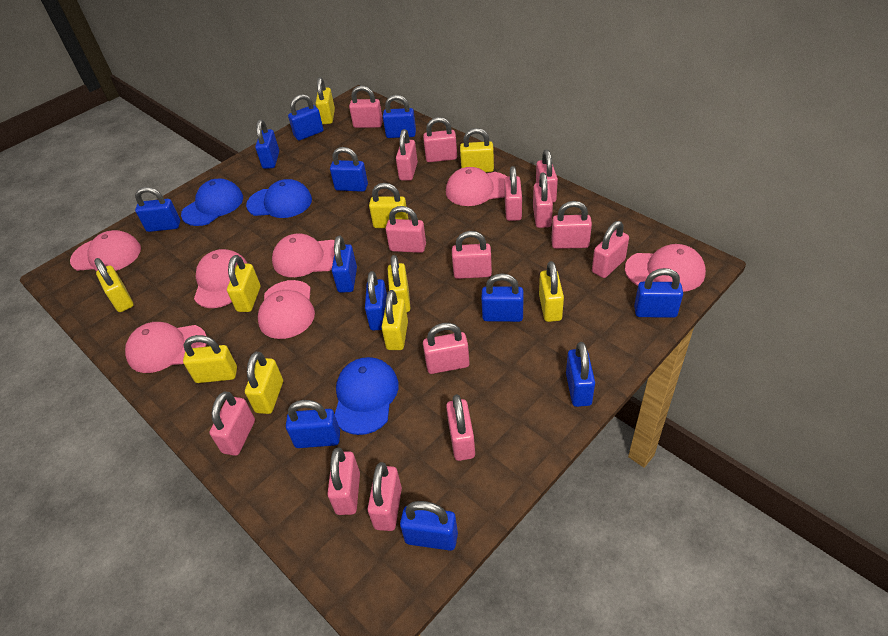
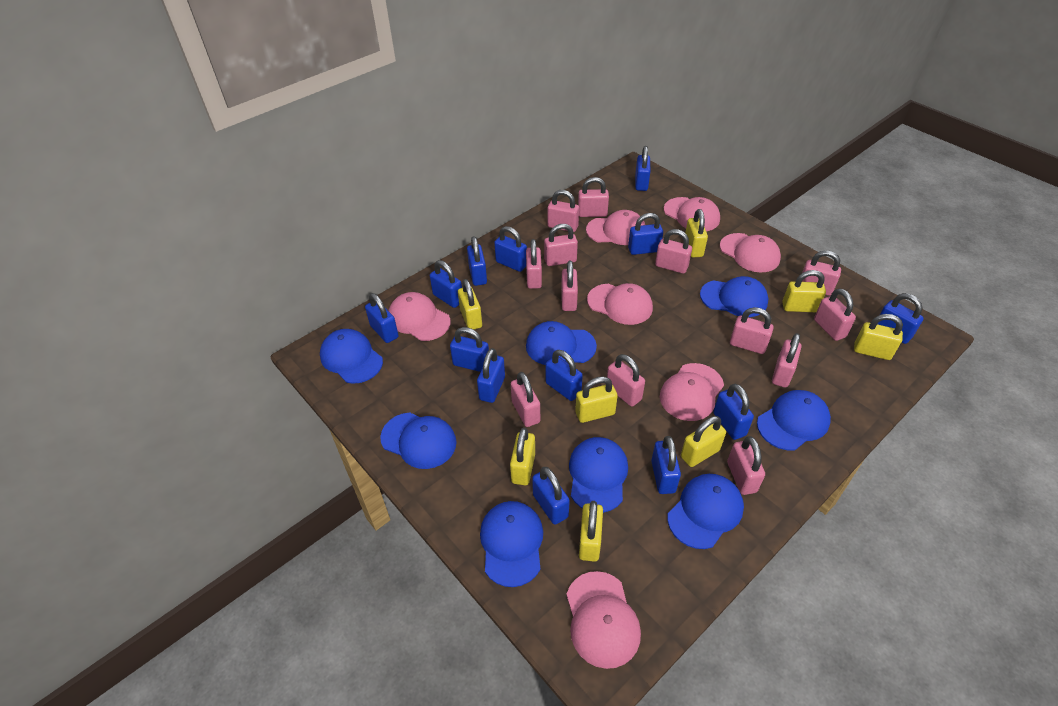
blue cap: [181,179,243,226] [246,179,312,218] [335,357,399,435] = 3 -> [320,329,383,384] [380,412,457,469] [480,501,543,587] [526,321,597,365] [569,437,628,513] [668,474,744,549] [700,276,768,317] [757,390,831,450] = 8
blue padlock: [135,187,180,232] [255,119,279,169] [286,400,340,448] [288,94,323,140] [330,147,368,192] [332,236,357,293] [365,271,387,331] [383,95,416,138] [400,501,458,551] [481,273,524,322] [566,342,595,407] [634,268,683,318] = 12 -> [365,293,399,343] [430,260,462,308] [450,327,489,372] [467,236,487,286] [477,348,505,403] [494,226,527,272] [532,467,570,525] [545,350,583,401] [628,213,663,255] [635,146,651,191] [651,436,681,494] [713,384,754,440] [878,293,924,344] = 13
pink padlock: [209,392,255,456] [327,447,360,515] [349,85,383,128] [368,462,402,531] [386,206,426,253] [396,129,418,181] [423,117,457,162] [423,323,470,374] [446,394,475,461] [452,231,492,279] [504,166,522,221] [533,172,553,228] [536,149,558,202] [551,201,592,249] [592,221,629,278] = 15 -> [511,372,540,427] [526,239,542,289] [544,224,578,266] [548,190,579,232] [561,261,578,311] [578,177,609,217] [607,354,645,407] [655,229,692,274] [727,436,765,495] [730,307,774,354] [772,333,801,388] [802,251,841,296] [814,288,856,341] = 13
yellow padlock: [94,258,133,312] [183,335,237,383] [227,255,260,312] [245,352,283,414] [316,77,335,124] [369,183,408,228] [381,290,408,350] [388,255,410,312] [460,128,494,172] [539,261,564,322] = 10 -> [458,279,482,330] [510,428,535,485] [575,376,618,423] [579,501,603,562] [681,416,726,467] [685,209,708,258] [782,270,826,312] [854,314,903,360] = 8

